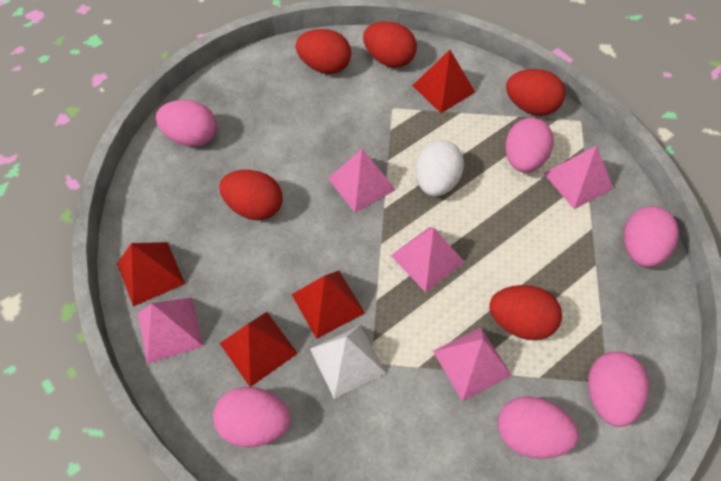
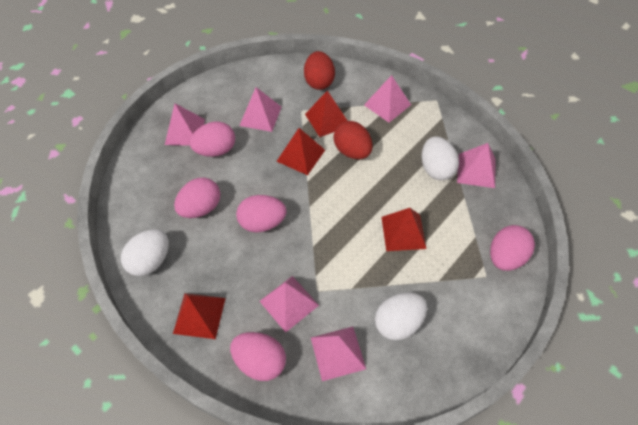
pink egg: [156,100,217,147] [213,387,291,447] [498,397,579,459] [505,118,554,173] [588,352,649,427] [623,206,679,267] = 6 -> [174,178,220,218] [190,122,235,157] [230,332,286,381] [236,195,286,233] [490,225,535,271] = 5
pink pyramid: [138,297,203,364] [328,149,396,213] [391,227,465,292] [433,327,512,401] [544,145,613,209] = 5 -> [165,103,205,146] [239,87,281,132] [259,276,319,332] [311,327,366,381] [364,75,411,123] [457,143,496,188] = 6
red egg: [219,170,283,220] [296,29,351,74] [363,22,417,68] [489,285,562,340] [506,69,565,116] = 5 -> [304,51,335,90] [333,121,373,159] = 2
white egg: [416,140,464,197] = 1 -> [121,229,169,276] [375,292,427,340] [422,136,459,180] = 3
white pyramid: [310,325,386,399] = 1 -> none = 0

